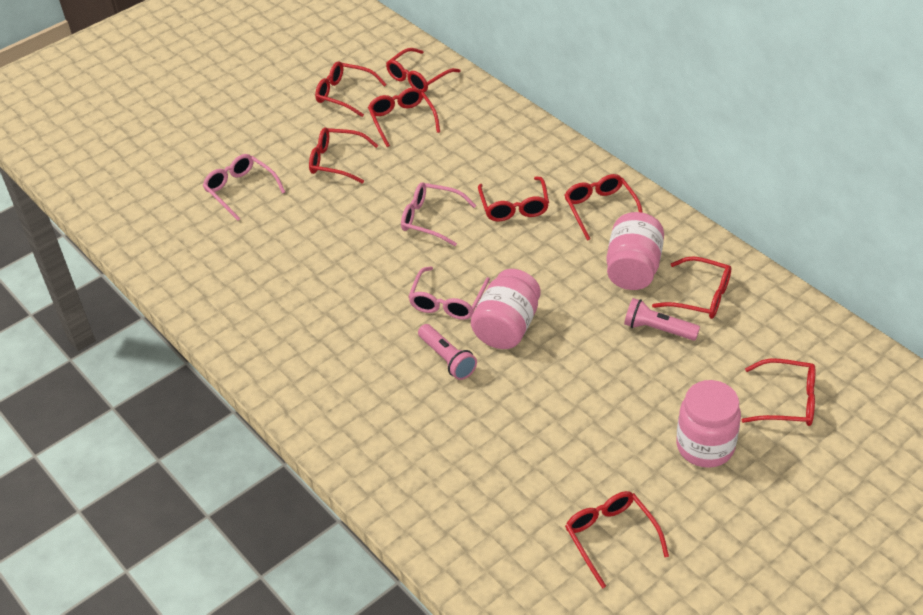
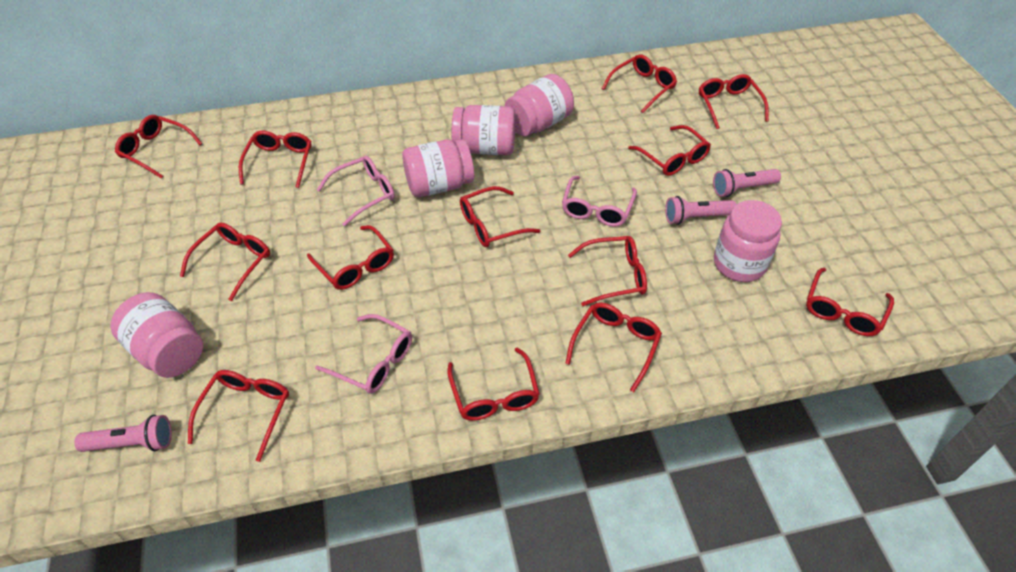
pink flashlight: [418,324,477,380] [624,298,700,341] = 2 -> [74,415,172,452] [665,196,737,225] [713,169,781,197] = 3
pink jar: [471,269,541,349] [606,212,664,290] [676,380,741,468] = 3 -> [110,292,203,378] [402,139,474,197] [452,105,516,155] [504,74,574,136] [714,200,782,282] = 5
red glasses: [309,128,379,183] [315,61,387,117] [368,88,440,147] [386,48,461,92] [478,176,549,221] [564,174,643,241] [565,491,669,589] [652,256,731,319] [742,359,816,426] = 9 -> [115,115,202,179] [180,223,270,301] [188,370,289,462] [239,131,311,188] [307,225,394,290] [447,347,540,421] [460,186,541,247] [565,303,662,392] [568,236,647,306] [602,54,677,113] [628,125,711,176] [699,74,769,129] [806,268,894,336] = 13

